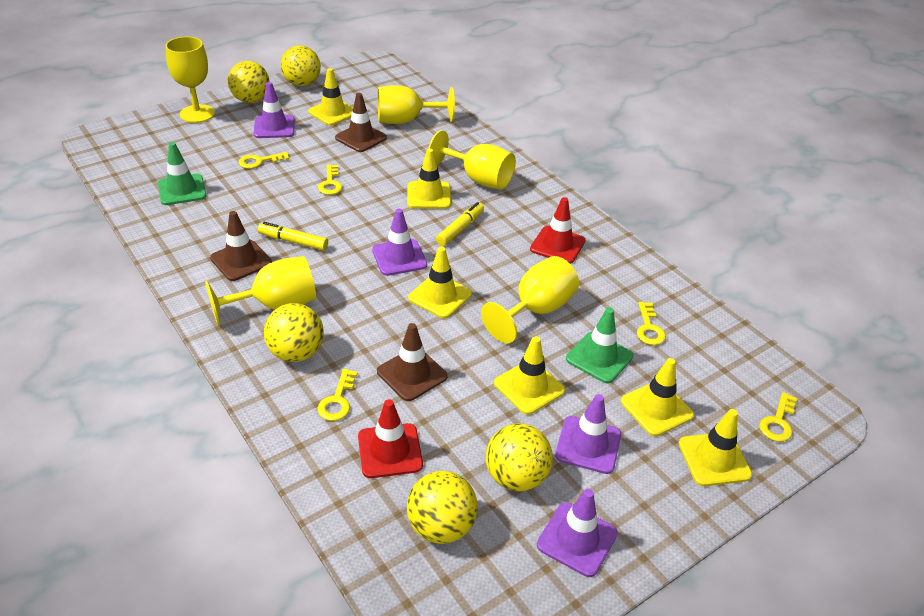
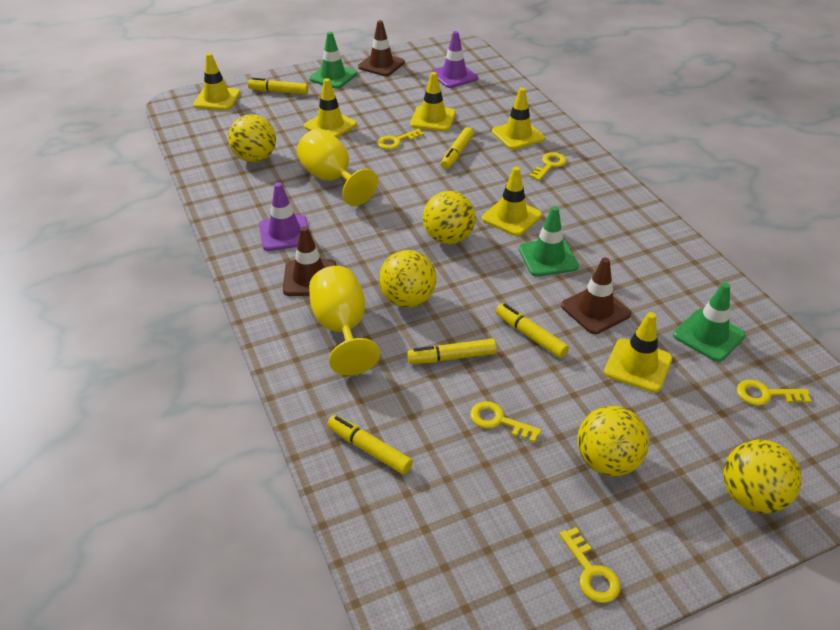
green traffic cone: [158,142,207,205] [566,308,633,383] = 2 -> [309,32,357,89] [519,206,579,277] [673,282,745,362] = 3
purple traffic cone: [254,82,295,138] [372,209,427,276] [537,489,618,577] [555,394,621,474] = 4 -> [259,182,310,251] [431,31,478,88] = 2
red traffic cone: [358,399,423,478] [530,197,585,264] = 2 -> none = 0
yellow goblet: [165,36,215,123] [205,256,316,326] [378,85,455,124] [428,130,516,190] [481,256,579,343] = 5 -> [297,129,378,206] [309,266,380,376] = 2
yellow marker: [258,222,328,250] [436,202,484,246] = 2 -> [248,78,309,94] [327,415,413,475] [407,339,497,364] [441,127,474,169] [495,303,569,358] = 5

